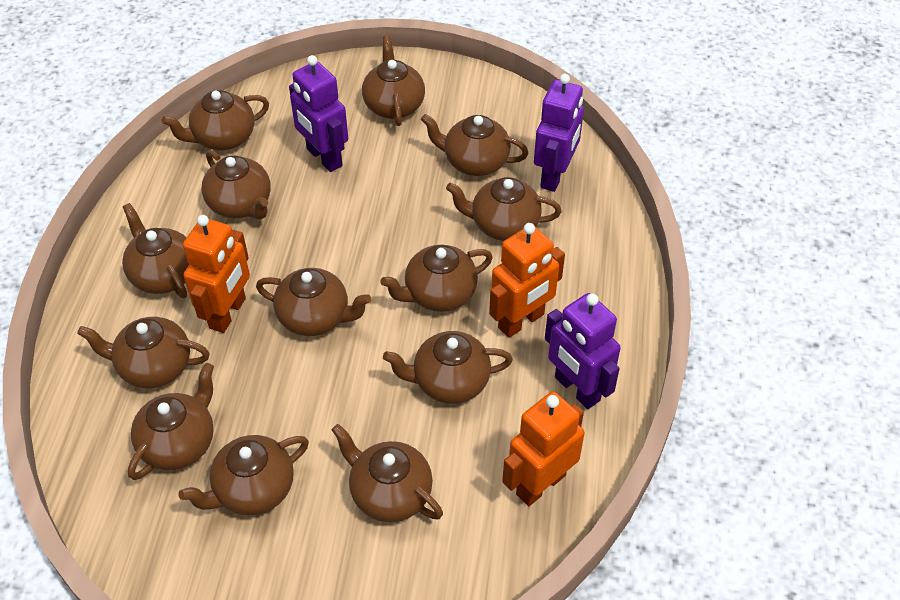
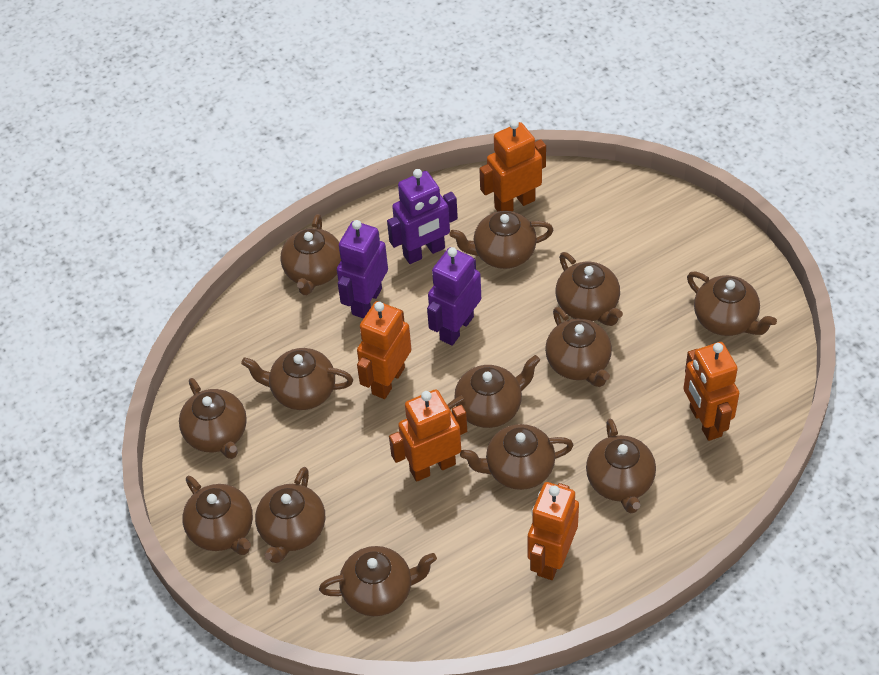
orange robot: [183,215,250,333] [489,223,565,338] [502,391,585,506] = 3 -> [357,301,411,399] [389,389,467,482] [479,120,546,211] [528,482,579,580] [683,342,739,441] = 5

